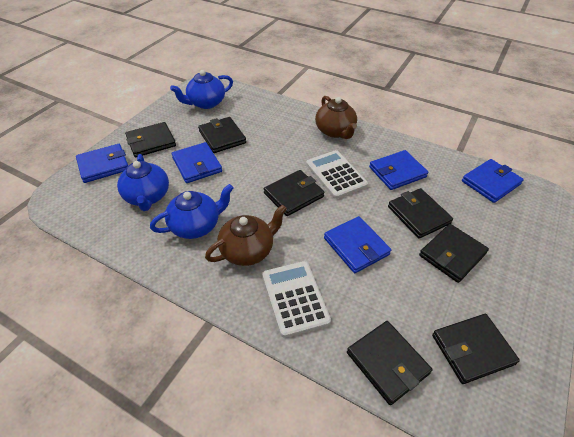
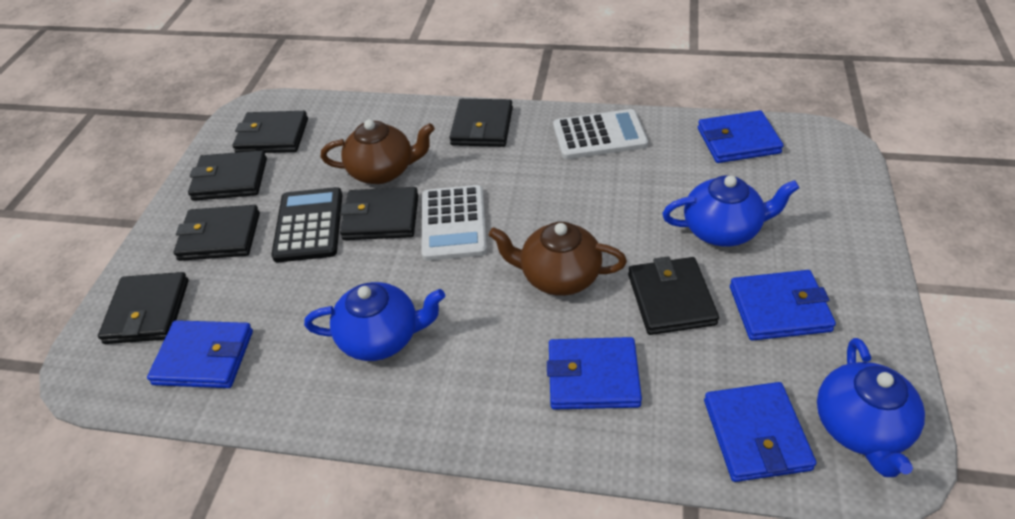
black calculator: none = 0 -> [271,187,342,262] = 1

